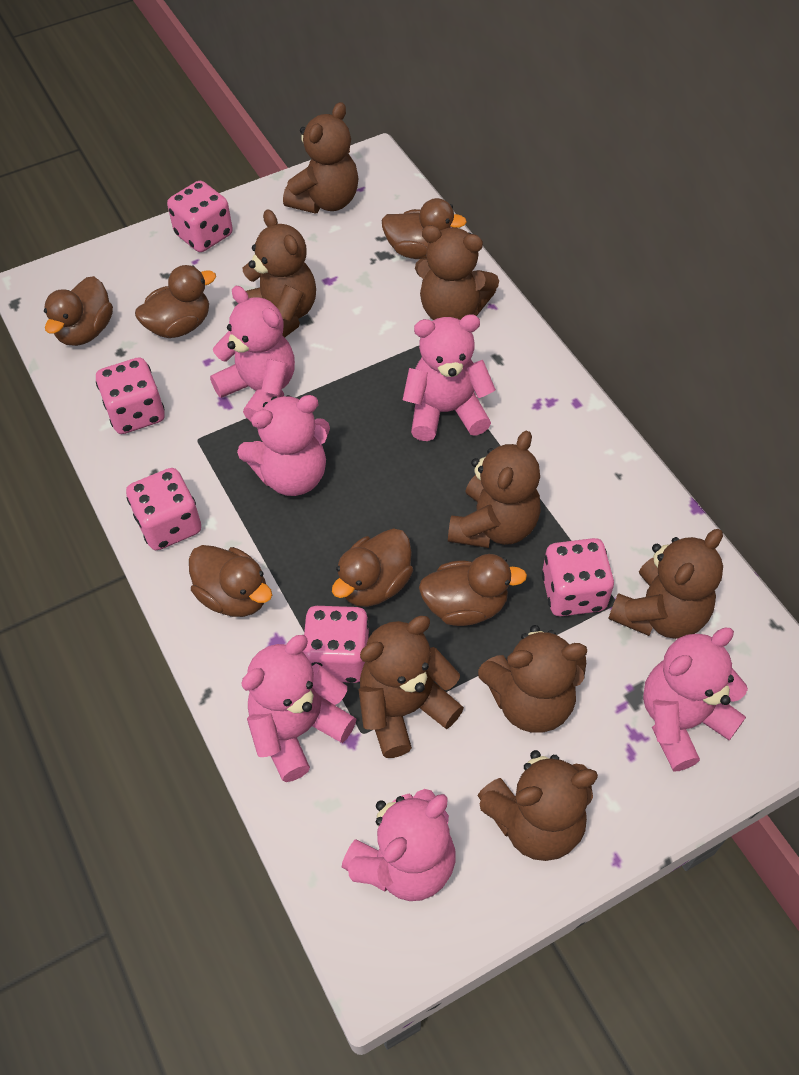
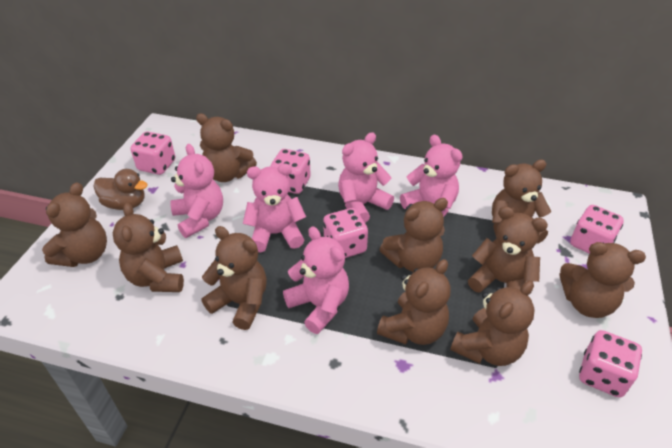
brown duck: [44,276,113,346] [135,265,216,338] [189,545,272,617] [332,528,413,607] [382,198,467,259] [419,554,527,626] = 6 -> [93,169,148,210] = 1
brown teddy bear: [243,209,316,337] [283,102,358,214] [359,616,464,758] [415,225,499,320] [448,431,541,548] [477,750,598,861] [478,625,587,733] [608,529,723,639] = 8 -> [42,182,107,267] [113,203,184,292] [196,113,257,182] [202,226,267,330] [377,259,450,345] [379,198,448,272] [450,280,535,366] [468,206,548,293] [492,160,551,244] [559,242,646,318] = 10
pink teddy bear: [210,286,295,421] [237,395,330,496] [241,635,356,782] [342,789,455,901] [403,314,496,441] [643,628,748,772] = 6 -> [170,144,223,238] [243,164,306,252] [283,226,349,334] [338,132,394,223] [400,135,463,217] = 5

